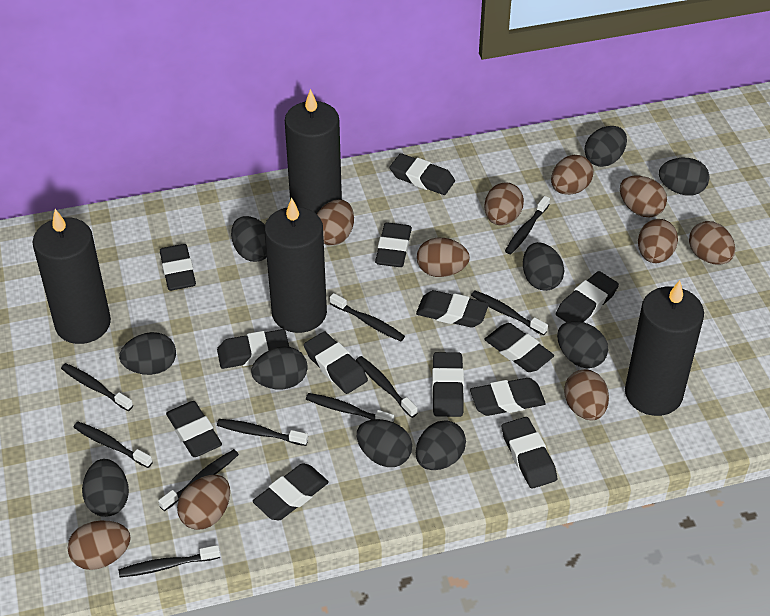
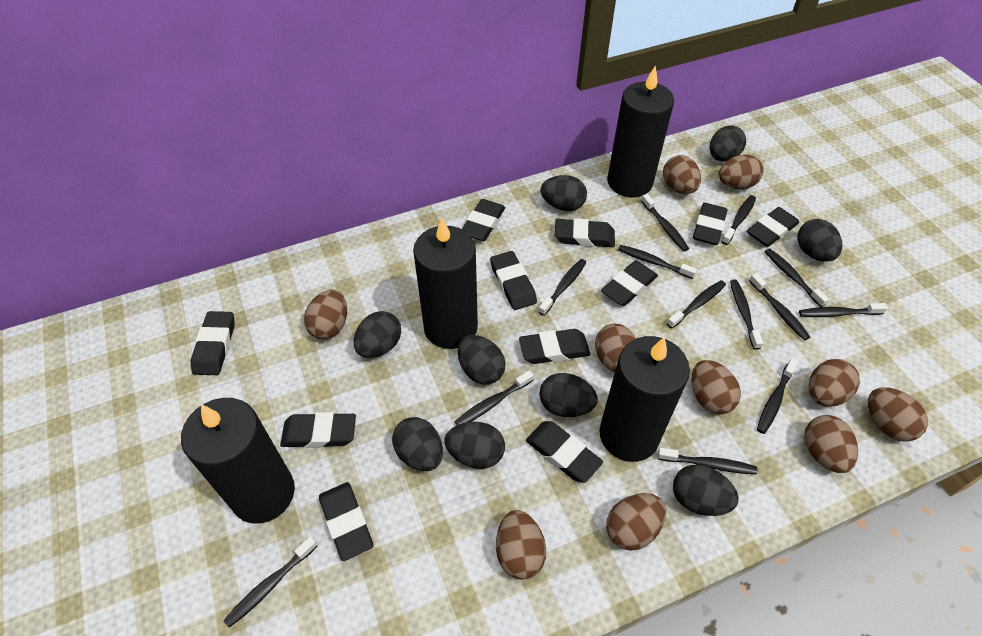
black egg: [82,459,129,517] [119,332,176,375] [231,216,267,262] [251,346,308,389] [357,419,412,467] [416,420,466,470] [523,242,564,291] [557,321,608,368] [585,126,627,167] [659,158,710,196] = 10 -> [354,311,401,358] [392,417,443,471] [445,422,505,469] [458,335,506,385] [539,373,598,417] [541,175,587,211] [673,465,739,516] [710,126,746,162] [797,219,842,262] = 9
black eraser: [160,244,196,291] [166,401,222,457] [217,329,289,369] [253,464,329,520] [304,331,368,394] [375,222,412,267] [390,153,455,195] [416,290,489,328] [432,352,464,417] [470,378,546,416] [484,323,554,372] [502,417,557,489] [556,271,619,322] = 13 -> [191,311,235,375] [280,412,356,448] [319,482,374,561] [462,199,505,241] [490,251,537,310] [519,329,590,364] [526,421,603,483] [555,218,615,247] [601,260,658,306] [693,203,727,245] [747,207,799,247] = 11
black toothbrush: [61,363,133,411] [73,422,153,468] [119,545,220,577] [158,449,239,511] [217,419,308,446] [306,393,394,422] [330,293,405,341] [356,356,418,418] [471,291,548,336] [505,196,550,254] = 10 -> [223,537,317,628] [454,371,533,425] [539,259,587,316] [618,245,697,279] [641,194,689,251] [657,448,758,474] [667,280,726,329] [721,195,756,245] [730,280,763,350] [749,273,810,341] [757,358,798,434] [765,248,829,307] [799,303,888,317] = 13

